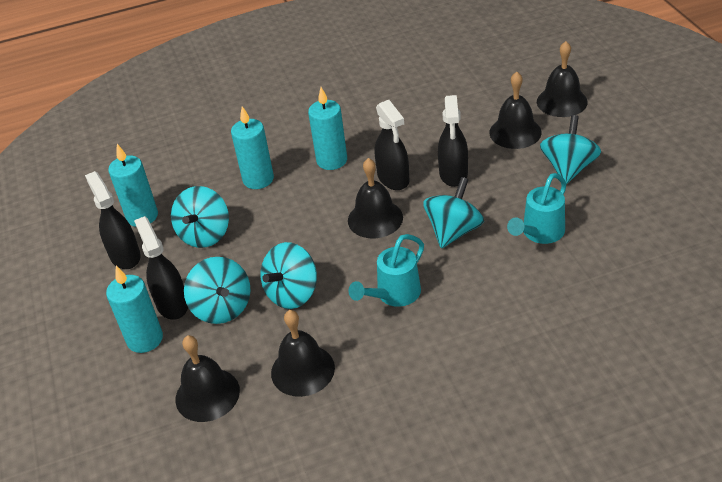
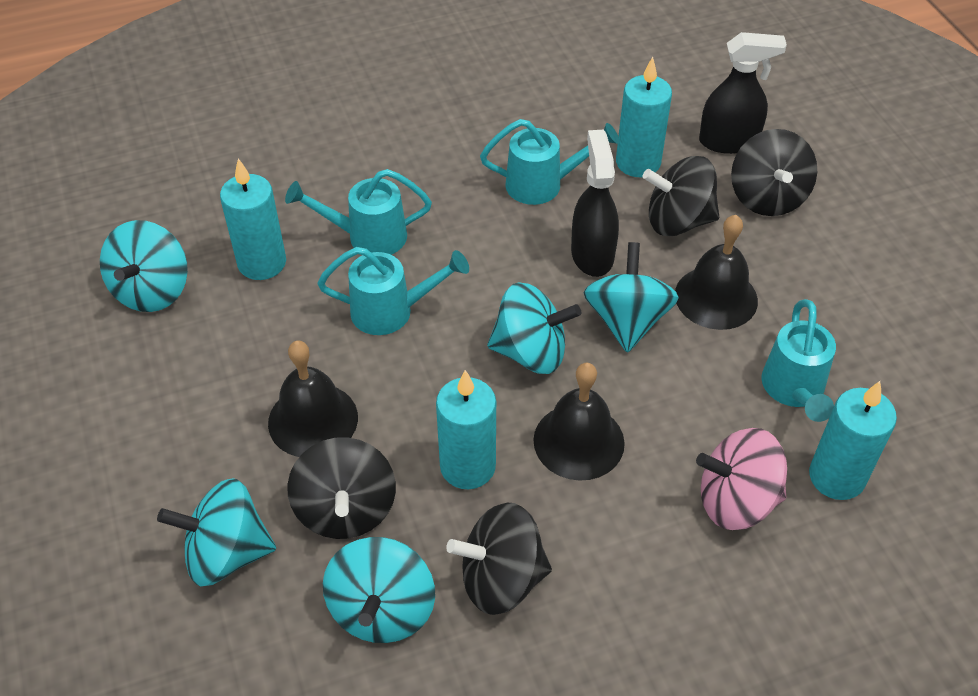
black bell: [176,335,240,422] [271,310,335,397] [348,158,403,239] [490,72,542,149] [537,41,588,117] = 5 -> [268,341,358,457] [534,363,625,481] [675,215,758,330] = 3
black spinning top: none = 0 -> [287,437,396,539] [446,503,552,615] [643,156,719,236] [731,129,817,216] = 4
black spray bottle: [85,171,141,269] [134,216,188,320] [375,100,409,190] [438,95,468,187] = 4 -> [571,130,619,277] [699,32,787,154] = 2
pink spinning top: none = 0 -> [696,428,787,530] = 1
turquoise watering can: [348,234,424,307] [507,173,566,244] = 2 -> [285,169,432,255] [317,247,469,335] [480,119,619,205] [761,299,836,422] = 4

